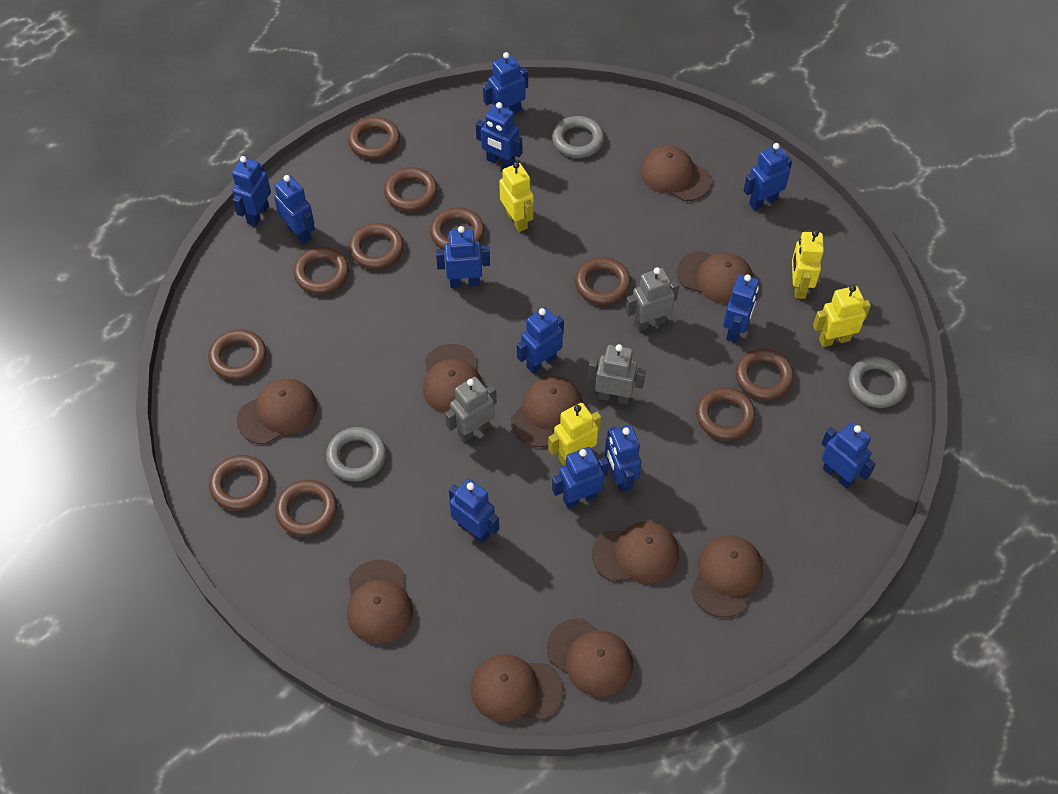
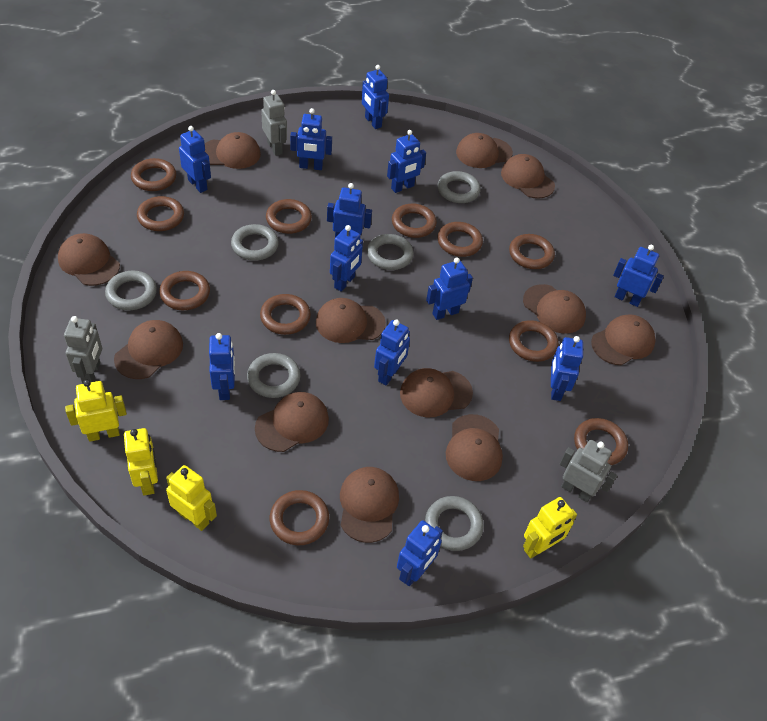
brown cap: [237,378,317,444] [347,560,413,644] [423,344,482,413] [471,654,563,722] [511,376,583,447] [547,618,633,697] [592,521,679,583] [640,146,712,201] [677,251,753,304] [691,536,763,617] = 10 -> [58,233,120,286] [114,320,183,379] [205,132,261,169] [255,392,329,452] [316,298,386,343] [340,467,399,543] [400,368,473,417] [446,414,503,481] [456,133,513,168] [501,154,555,199] [523,284,586,334] [591,314,656,365] = 12
grey ring: [326,427,386,481] [552,116,604,158] [849,356,907,408] = 3 -> [105,271,157,310] [231,224,279,261] [247,353,301,398] [367,234,414,270] [425,496,484,551] [438,171,481,203] = 6

